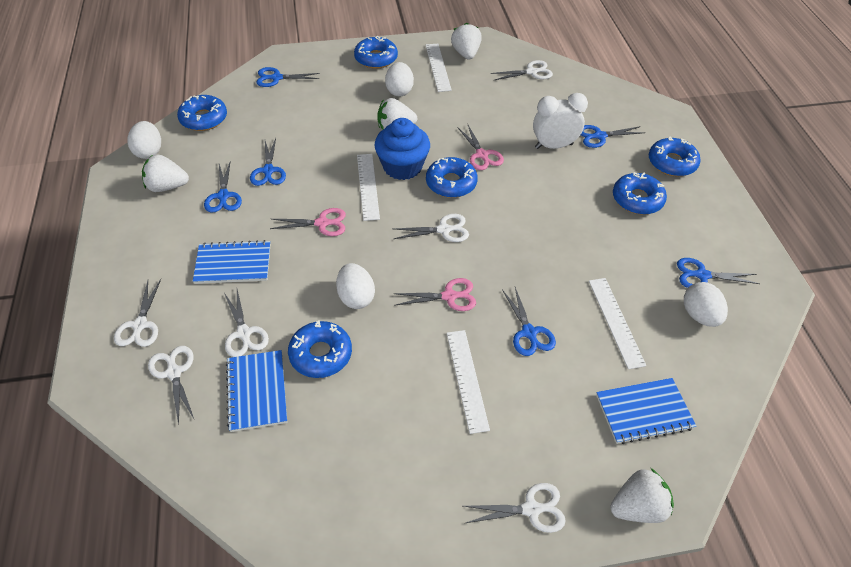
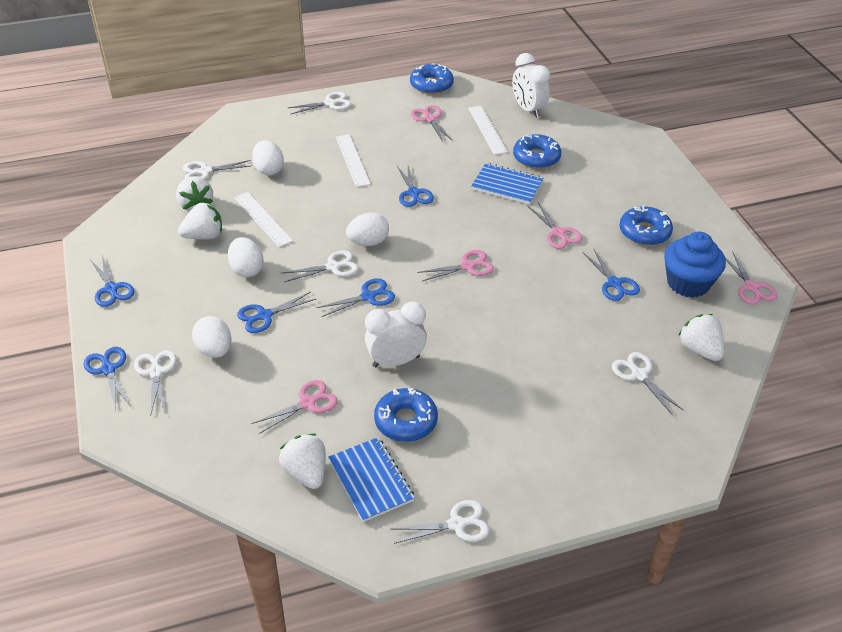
blue donut: [177,95,227,131] [288,320,352,378] [354,36,398,69] [426,157,478,198] [613,172,667,215] [649,136,701,176] = 6 -> [374,388,438,442] [410,64,454,94] [513,134,561,169] [620,205,673,246] = 4
blue notebook: [193,240,270,284] [226,350,287,432] [596,378,696,444] = 3 -> [328,437,415,522] [471,163,543,204] = 2
pink scissors: [270,208,346,236] [393,278,476,311] [458,125,504,170] = 3 -> [251,380,338,434] [411,105,453,142] [417,250,494,281] [528,203,582,249] [725,251,777,305] = 5
white clock: [533,93,588,149] = 1 -> [365,301,427,367] [512,53,550,118] = 2
white ruler: [357,154,380,221] [426,44,452,92] [447,330,490,434] [589,278,646,369] = 4 -> [234,192,293,247] [336,134,371,187] [468,106,508,155] = 3

